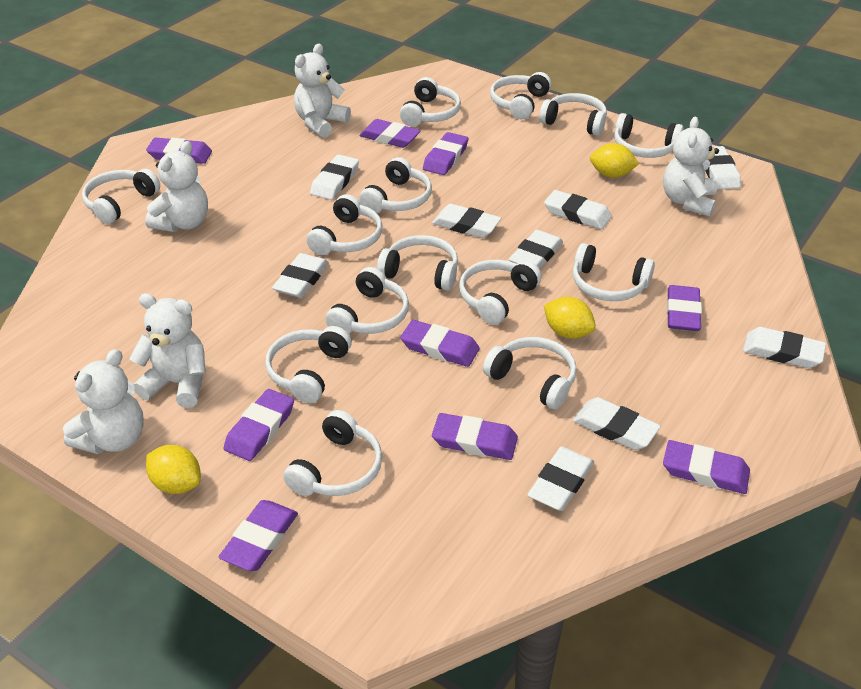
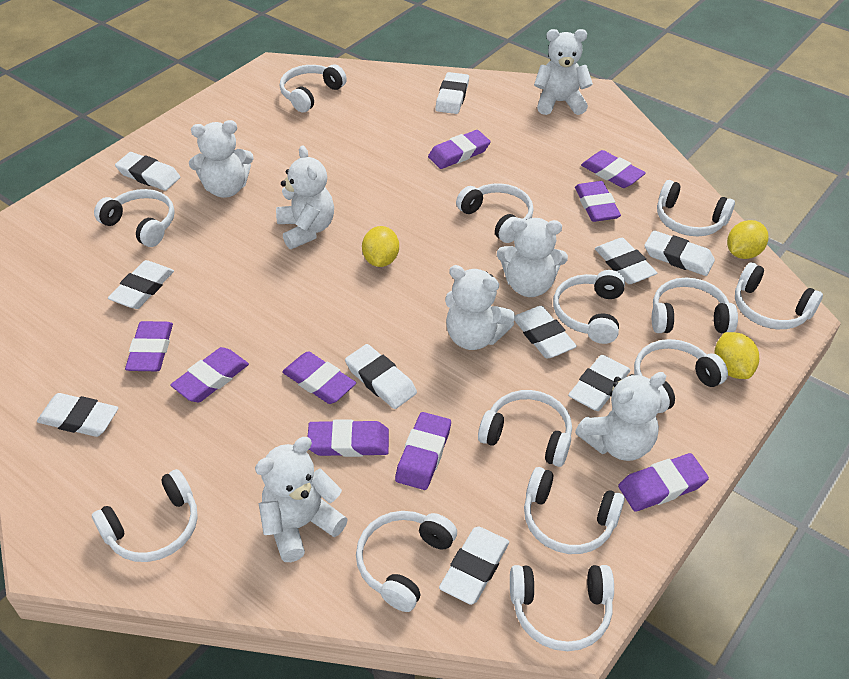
white eraser: [272,253,329,298] [310,154,359,200] [432,204,501,238] [509,230,563,269] [527,447,594,511] [544,190,612,230] [573,397,661,450] [705,146,741,190] [743,327,826,368] = 9 -> [37,393,118,437] [108,260,174,309] [115,152,180,191] [345,344,417,409] [435,72,469,114] [439,526,509,605] [514,306,577,359] [568,355,631,411] [595,238,657,284] [644,230,715,276] = 10
white headphones: [82,169,160,224] [265,326,352,403] [283,410,382,496] [306,194,382,255] [325,267,409,334] [359,157,432,213] [377,235,458,291] [400,77,461,127] [459,260,542,325] [483,337,577,409] [490,72,552,119] [539,93,607,136] [573,243,655,301] [614,113,684,158] = 14 -> [92,469,198,562] [94,189,175,247] [280,65,347,112] [356,511,457,612] [456,183,534,243] [478,390,572,467] [510,565,614,651] [524,467,625,554] [553,270,625,344] [634,339,728,413] [652,278,738,333] [657,180,735,236] [735,262,823,329] = 13
white teddy bear: [63,349,144,454] [129,293,206,408] [145,141,208,232] [294,44,351,137] [663,117,719,217] = 5 -> [189,120,254,198] [255,437,348,562] [276,145,334,249] [445,265,515,350] [497,218,568,297] [534,29,593,115] [575,372,666,461] = 7

